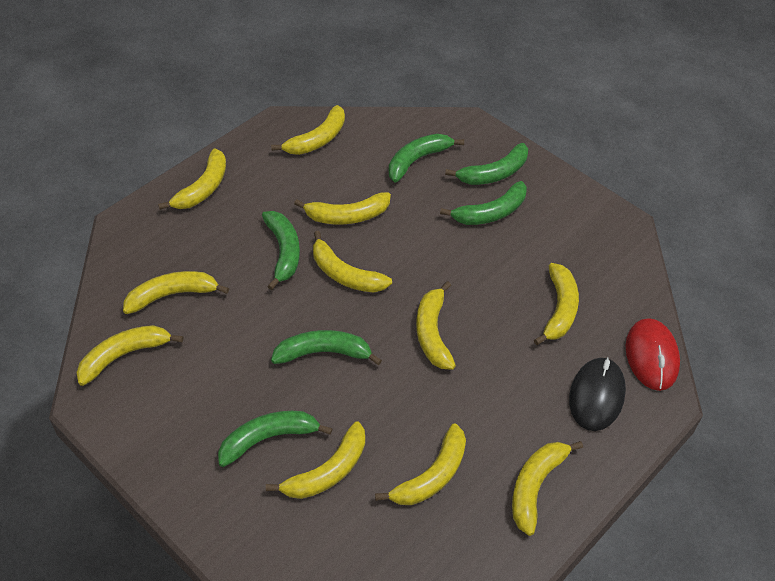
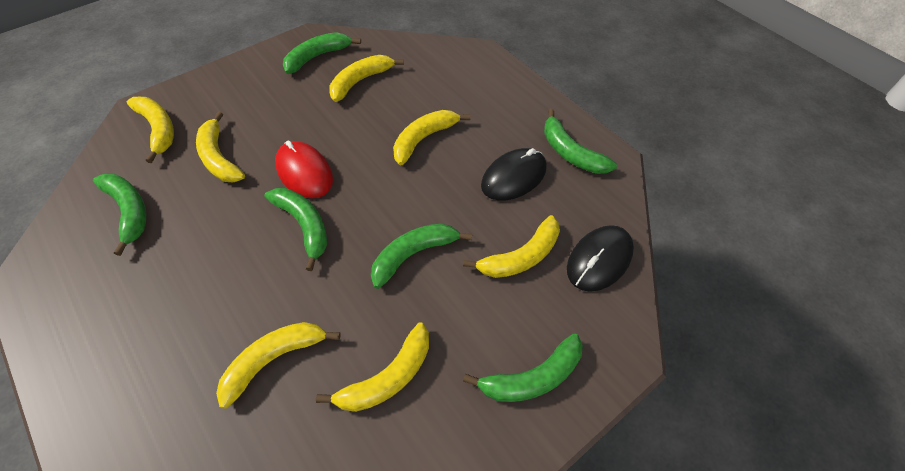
black mouse: [569,357,626,431] = 1 -> [481,148,547,200] [567,225,634,292] = 2
yellow banana: [76,325,183,386] [123,271,229,314] [158,148,226,210] [266,421,365,499] [271,105,345,155] [294,192,391,224] [313,231,392,292] [375,424,466,505] [416,281,456,370] [512,441,583,536] [534,263,579,345] = 11 -> [127,97,174,163] [196,112,245,182] [216,322,341,409] [316,322,429,412] [329,55,404,102] [393,110,470,165] [463,215,560,278] = 7

